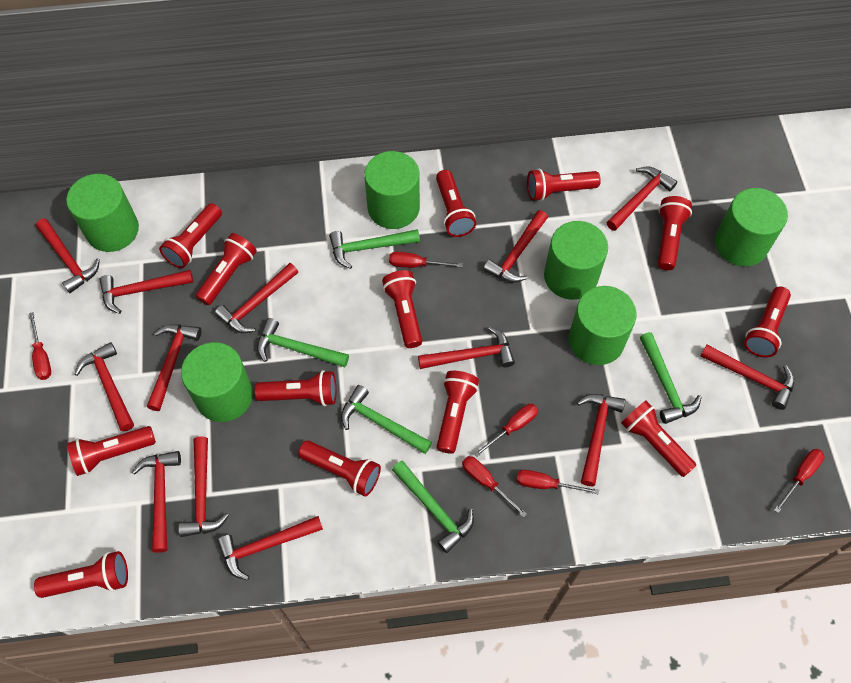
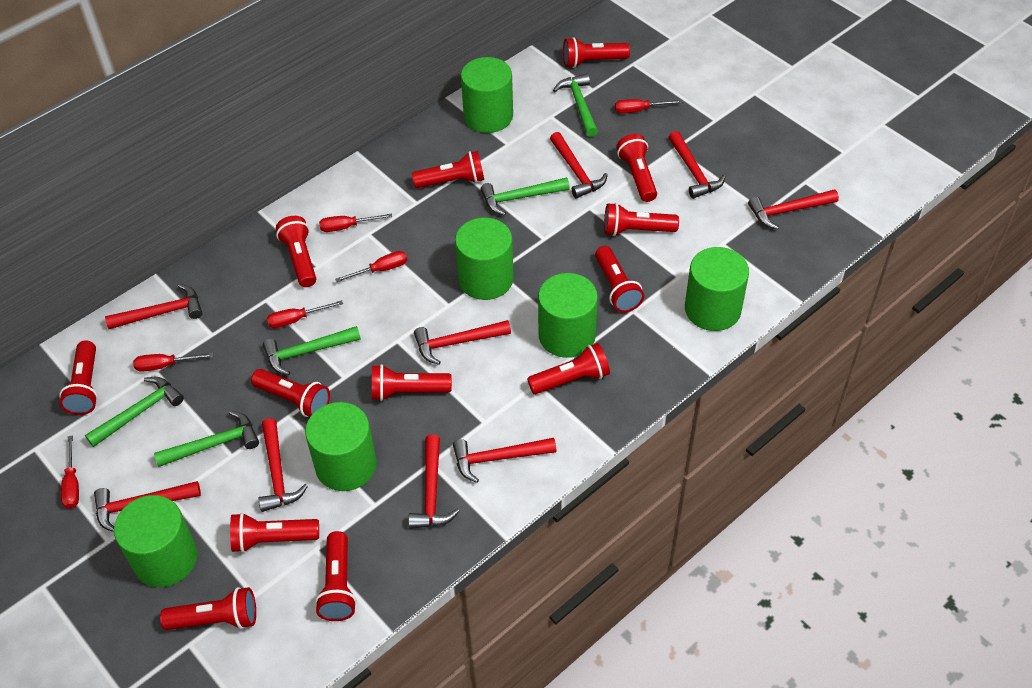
red hammer: [36,219,100,293] [74,342,134,432] [99,270,193,314] [132,451,181,553] [147,324,201,411] [178,436,229,537] [214,263,298,333] [217,516,323,580] [418,327,515,369] [483,210,548,283] [577,394,625,486] [607,167,677,231] [700,345,794,410] = 13 -> [94,481,201,532] [105,284,203,329] [258,418,308,512] [408,435,460,529] [414,320,511,365] [453,438,556,483] [550,132,608,199] [669,131,726,199] [748,189,839,229] = 9

